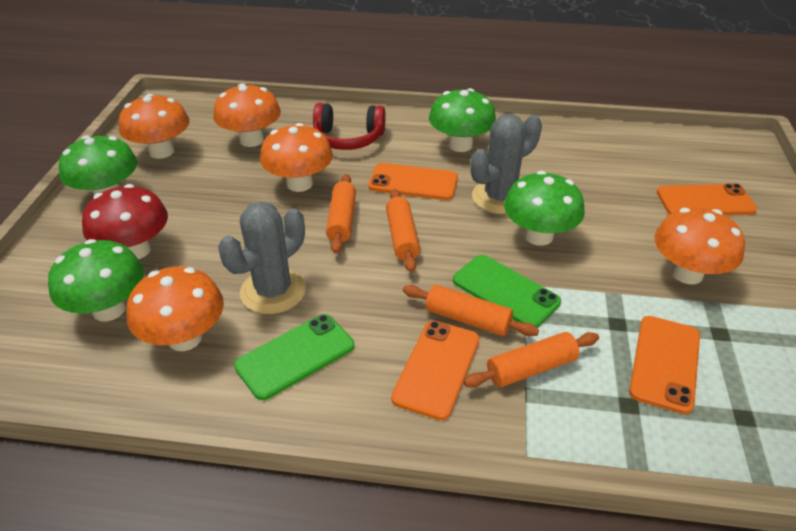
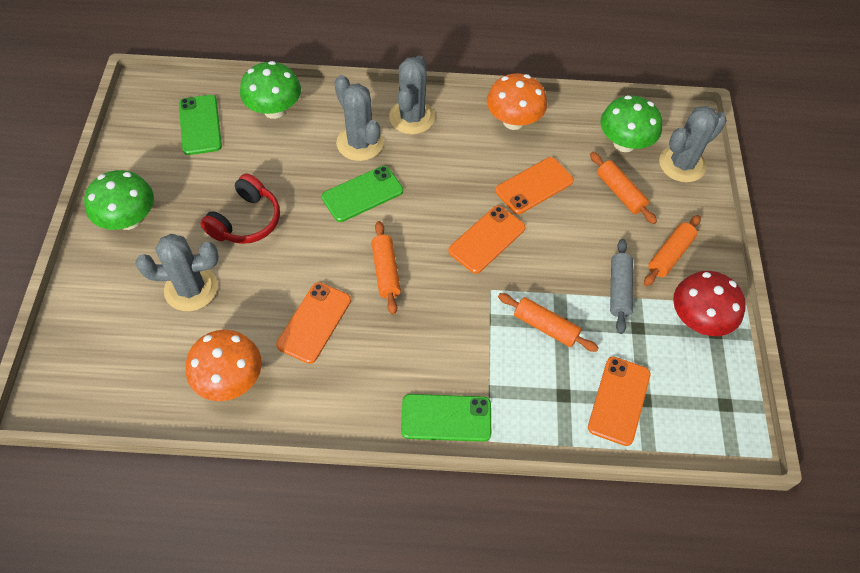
green mushroom: [48,239,144,322] [59,135,137,195] [429,88,496,152] [504,171,585,246] = 4 -> [84,170,154,230] [240,61,301,119] [600,95,662,152] = 3
green phone: [234,314,354,400] [453,255,561,328] = 2 -> [179,95,222,155] [322,166,403,222] [401,394,491,442] = 3
grey cactus: [218,201,306,314] [470,114,542,214] = 2 -> [135,234,218,311] [335,75,384,161] [389,55,435,135] [659,106,727,183] = 4
grey rolling pin: none = 0 -> [610,239,633,334] = 1
orange mushroom: [119,94,189,159] [127,266,224,351] [213,83,281,147] [260,123,333,192] [654,207,745,284] = 5 -> [186,330,262,401] [487,73,547,130] = 2

